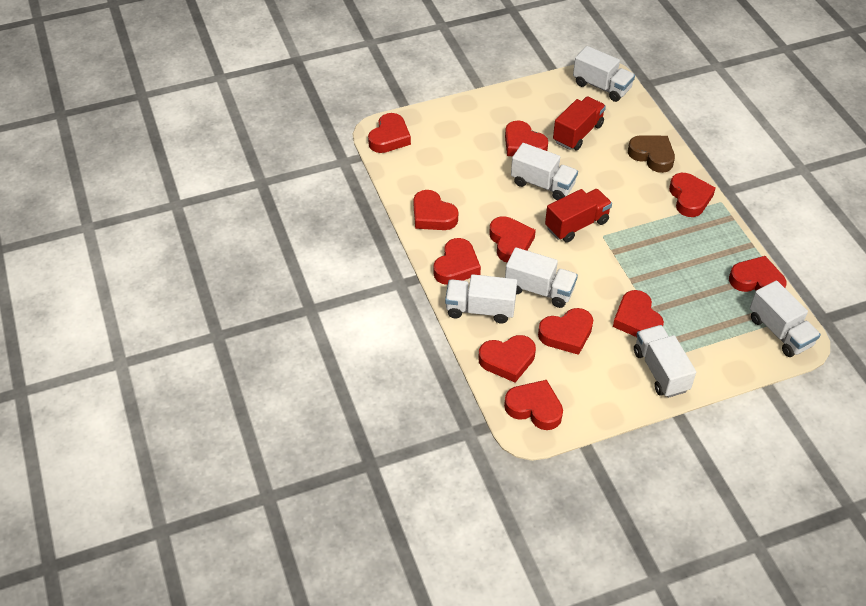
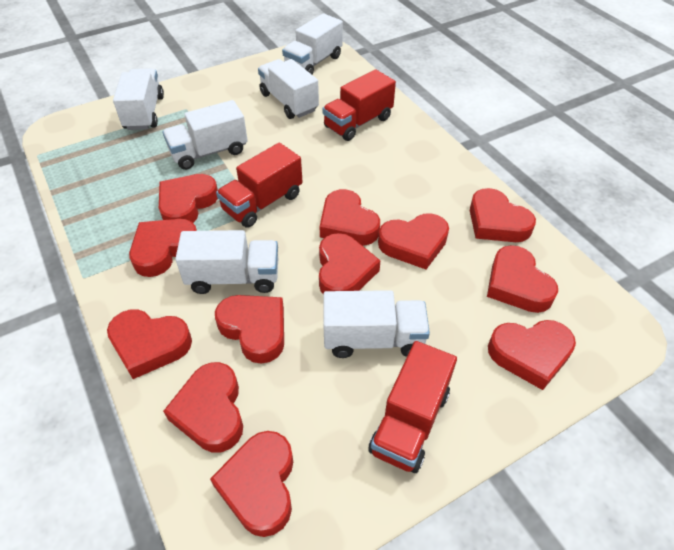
brown heart: [628,135,675,173] = 1 -> none = 0
red heart: [368,113,411,153] [413,190,458,230] [433,238,481,285] [478,335,536,382] [489,216,536,262] [504,380,563,430] [505,120,548,156] [538,308,593,355] [613,290,664,337] [669,173,716,217] [729,256,786,292] = 11 -> [107,309,192,379] [129,219,197,277] [159,174,218,223] [163,362,243,453] [210,431,293,537] [215,295,284,364] [319,233,381,294] [320,189,380,246] [378,213,449,269] [470,188,536,242] [487,245,558,313] [488,320,576,390] = 12
red truck: [545,189,612,243] [553,96,606,150] = 2 -> [216,143,302,228] [322,69,396,141] [368,341,457,473] = 3

